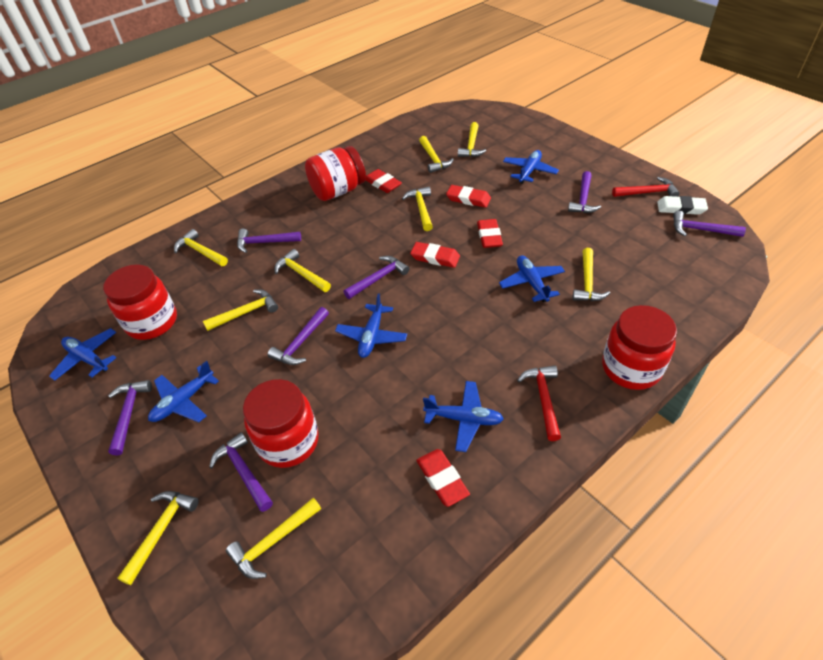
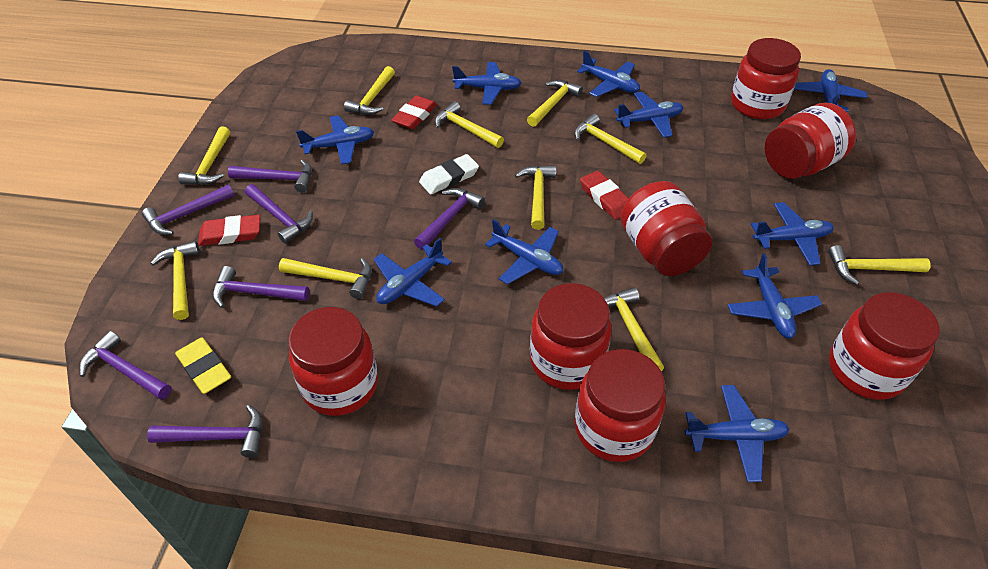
blue plane: [49,328,117,381] [148,361,219,423] [335,293,407,358] [423,381,504,452] [499,255,565,302] [503,150,559,184] = 6 -> [296,115,374,165] [374,238,452,307] [452,62,521,105] [485,219,563,284] [577,51,640,97] [614,92,684,138] [685,385,789,482] [727,253,822,338] [751,202,834,266] [794,69,868,112] = 10
red eraser: [366,169,402,193] [410,242,460,268] [416,449,470,507] [446,185,491,208] [477,219,503,248] = 5 -> [198,215,260,246] [391,95,437,129] [580,171,629,220] = 3
red hammer: [517,366,561,441] [612,177,680,197] = 2 -> none = 0
red jar: [103,264,177,340] [243,379,319,468] [305,146,366,201] [602,305,677,390] = 4 -> [288,307,378,416] [530,283,612,390] [575,349,666,462] [621,181,712,276] [731,38,801,119] [765,103,856,179] [829,292,940,400] = 7
yellow eraser: none = 0 -> [175,337,231,394] = 1
yellow hammer: [117,491,199,585] [174,229,228,266] [203,289,278,331] [226,498,321,579] [274,249,331,292] [402,187,433,231] [419,136,454,173] [458,122,486,157] [572,248,610,301] = 9 -> [151,241,200,320] [178,126,230,185] [279,258,372,299] [344,66,395,115] [435,101,504,148] [515,165,557,230] [527,80,583,127] [574,114,647,164] [604,287,664,371] [828,245,931,285] = 10

